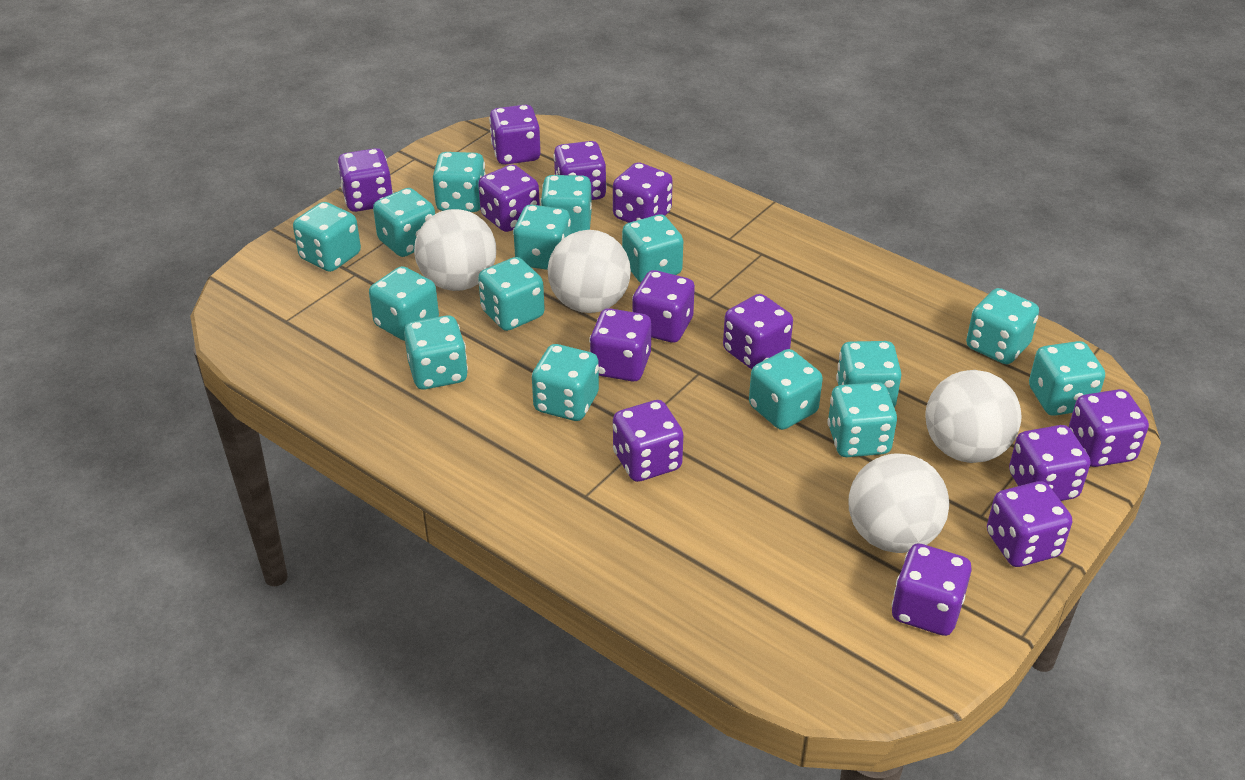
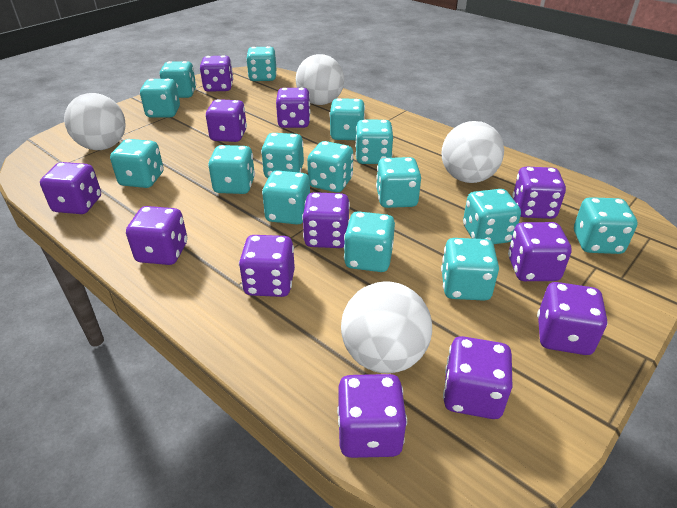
purple dice: [337,148,393,212] [478,164,540,232] [489,105,541,165] [553,141,607,200] [589,308,652,381] [613,162,673,223] [613,400,683,482] [632,270,695,343] [723,294,793,369] [891,543,972,636] [987,481,1072,567] [1009,425,1091,501] [1069,389,1149,467] = 13 -> [40,162,101,214] [126,206,187,265] [200,55,233,92] [205,99,247,142] [239,235,295,297] [276,88,311,128] [302,192,350,248] [337,374,407,458] [443,336,512,419] [508,222,572,281] [512,167,566,219] [537,282,608,355] = 12

